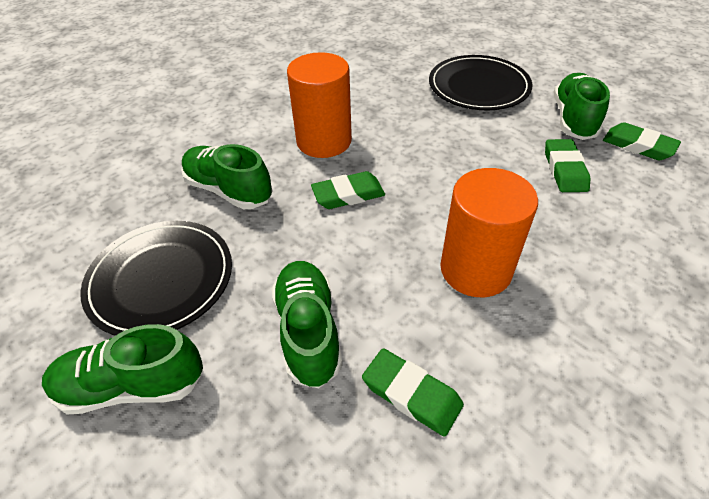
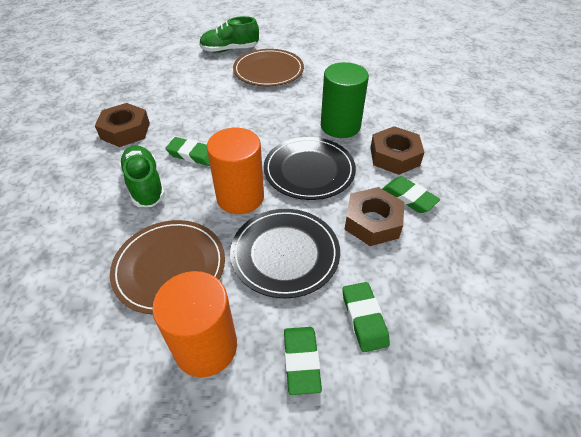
brown nut: none = 0 -> [95,103,150,147] [345,187,404,246] [370,126,424,175] = 3
brown plate: none = 0 -> [110,220,225,315] [233,49,304,86] = 2
green cylinder: none = 0 -> [321,62,369,138] = 1
green shoe: [42,324,203,414] [181,144,272,209] [272,261,342,388] [554,73,610,140] = 4 -> [119,145,165,207] [199,16,259,53] = 2

